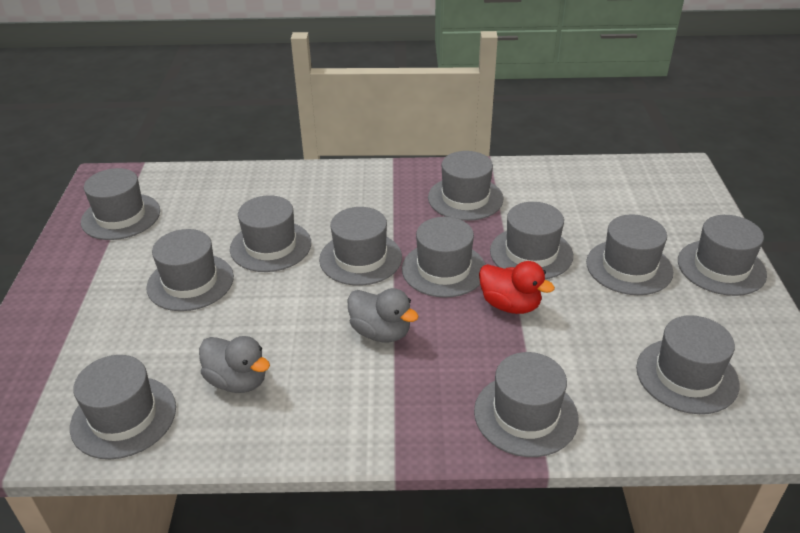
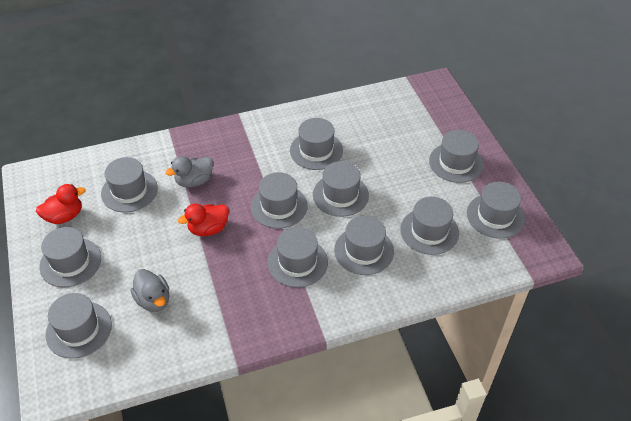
grey hat: [70,355,176,459] [81,168,160,240] [146,229,234,311] [230,195,311,272] [319,207,402,286] [402,217,485,298] [428,151,503,221] [474,352,579,457] [490,202,573,279] [586,214,673,295] [636,315,740,414] [678,215,767,296] = 12 -> [39,227,101,287] [45,293,112,359] [101,157,158,212] [251,172,308,229] [267,227,328,288] [290,118,343,170] [313,161,369,217] [334,215,394,275] [400,197,459,255] [429,130,484,183] [467,182,525,239] = 11
red duck: [479,261,555,314] = 1 -> [36,184,86,224] [178,204,229,236] = 2

